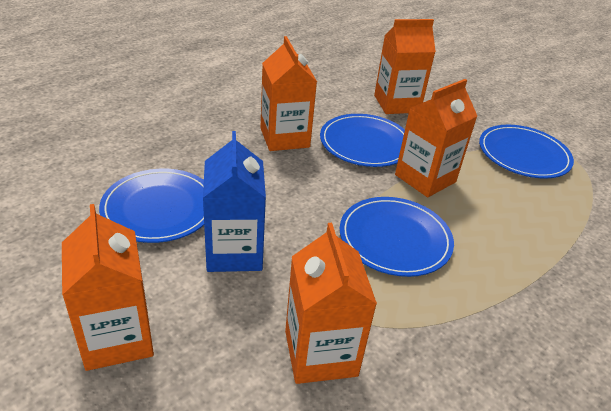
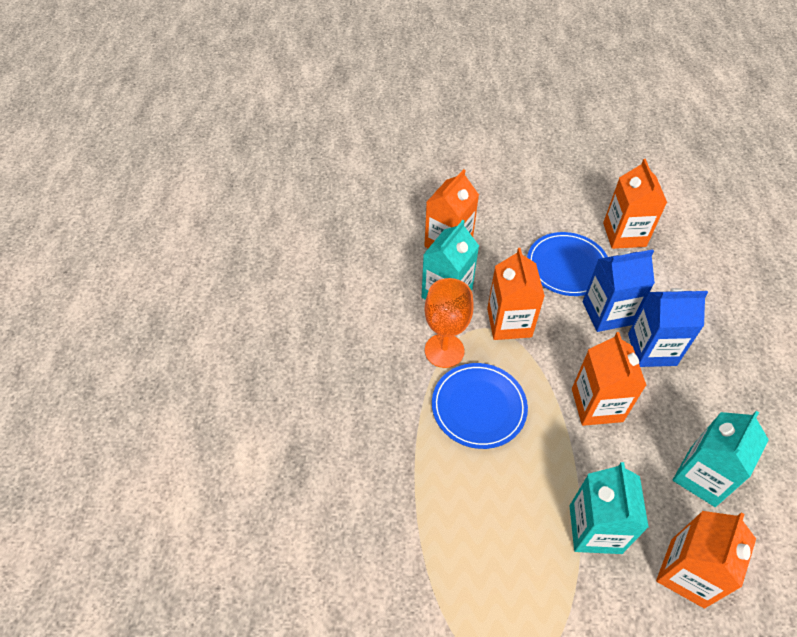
blue carton: [203,131,266,272] = 1 -> [582,249,655,332] [628,288,708,367] = 2
blue plate: [99,169,204,243] [320,114,405,167] [340,197,454,277] [479,125,574,179] = 4 -> [432,363,528,449] [527,232,608,296] = 2
orange goblet: none = 0 -> [424,278,474,368] = 1
turquoise carton: none = 0 -> [422,220,479,300] [570,462,649,554] [673,411,769,507] = 3

